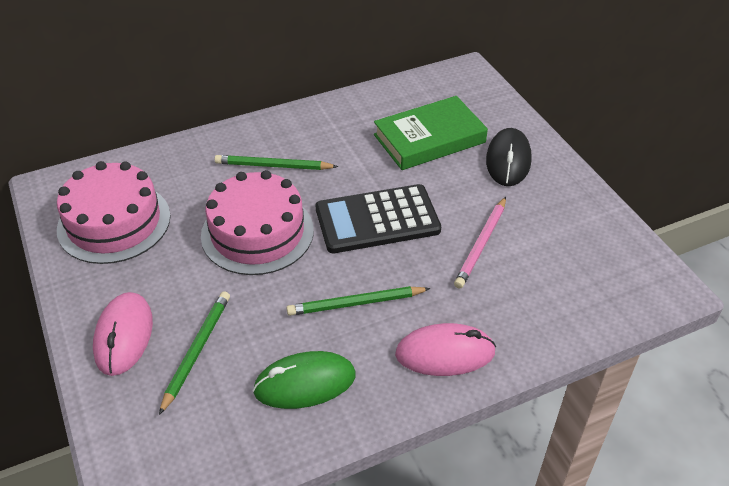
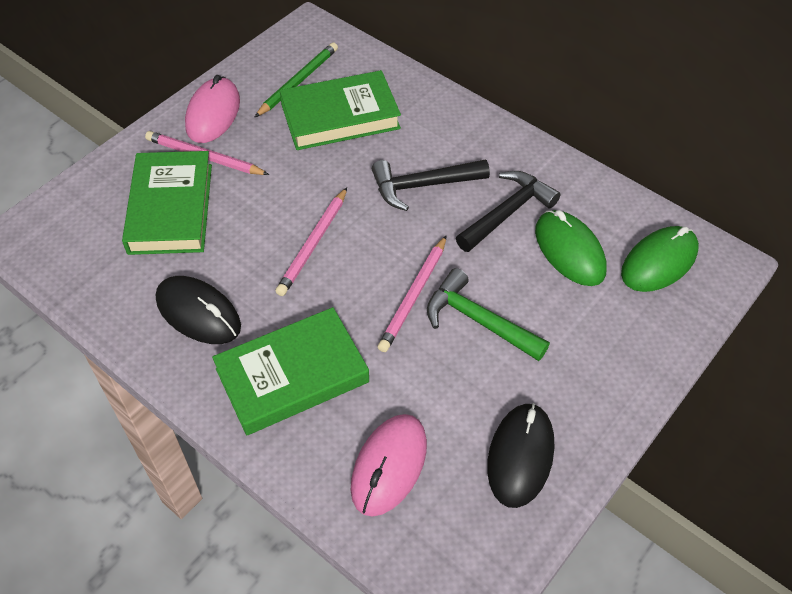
black calculator: [316,184,441,253] = 1 -> none = 0
black hammer: none = 0 -> [372,159,490,211] [456,171,561,252] = 2
black mouse: [486,128,532,186] = 1 -> [156,276,241,344] [487,403,554,508] = 2
green book: [374,96,488,170] = 1 -> [122,151,212,255] [212,307,369,435] [280,70,401,150] = 3
green hammer: none = 0 -> [427,268,550,361] = 1
green mouse: [253,351,356,409] = 1 -> [535,210,607,286] [621,226,699,292] = 2
green pencil: [159,291,230,415] [215,155,338,170] [287,286,431,316] = 3 -> [255,42,338,117] = 1
pink cake: [57,161,171,264] [201,170,314,275] = 2 -> none = 0
pink pencil: [454,197,506,289] = 1 -> [145,131,269,175] [275,187,347,296] [378,235,447,352] = 3

